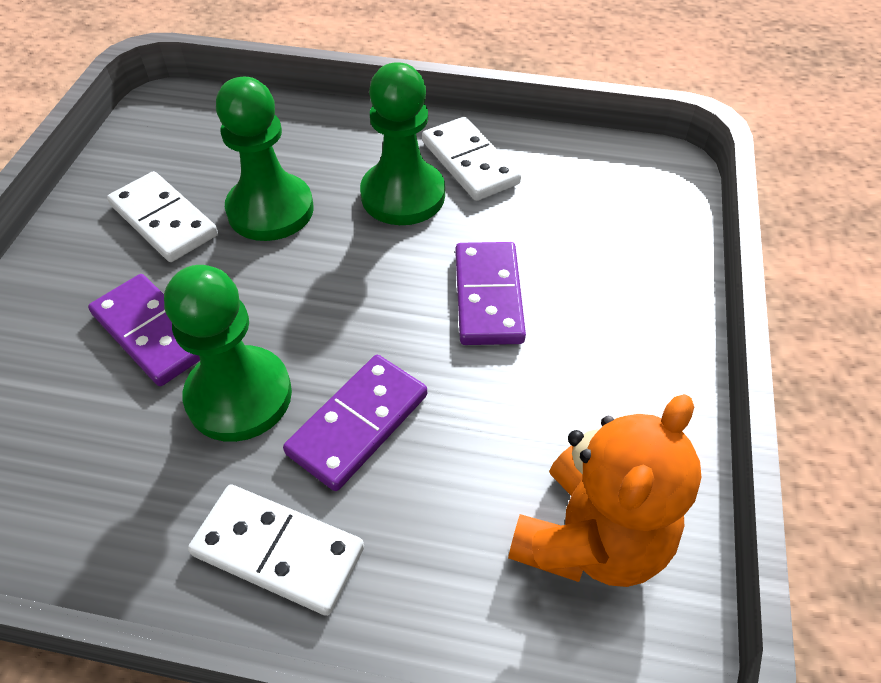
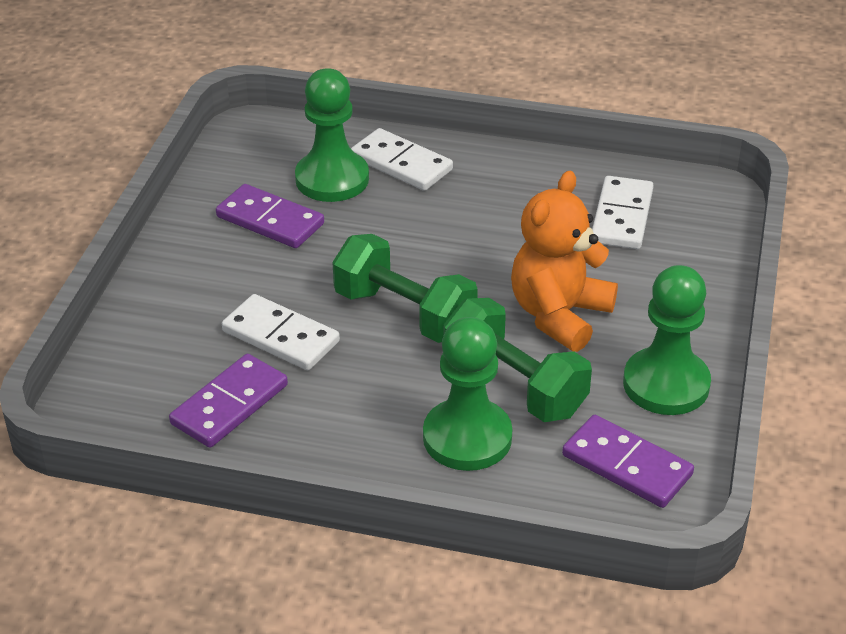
green dumbbell: none = 0 -> [332,234,478,343] [444,298,592,422] = 2

